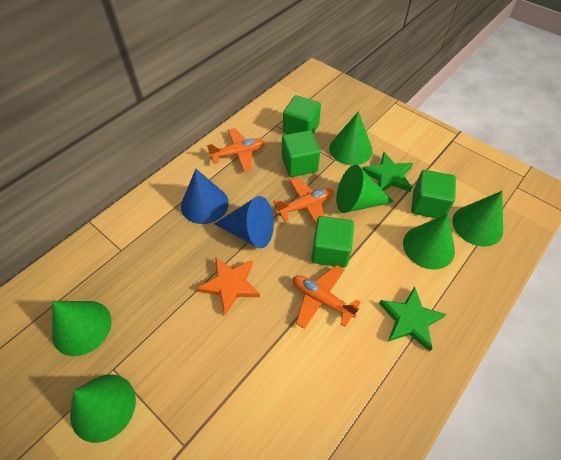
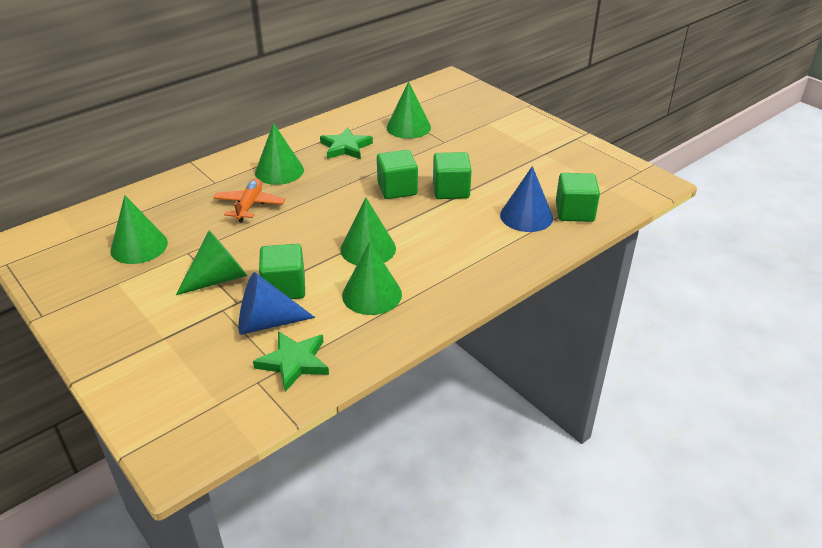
orange plane: [207,128,265,172] [273,177,333,223] [293,265,361,329] = 3 -> [213,179,285,222] = 1
orange star: [197,257,260,315] = 1 -> none = 0

